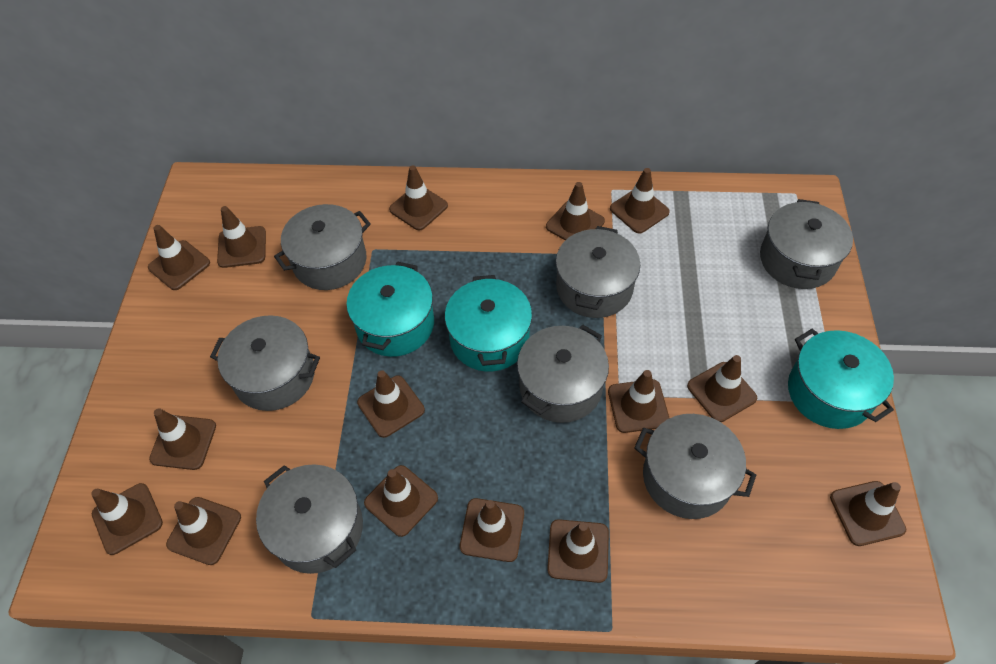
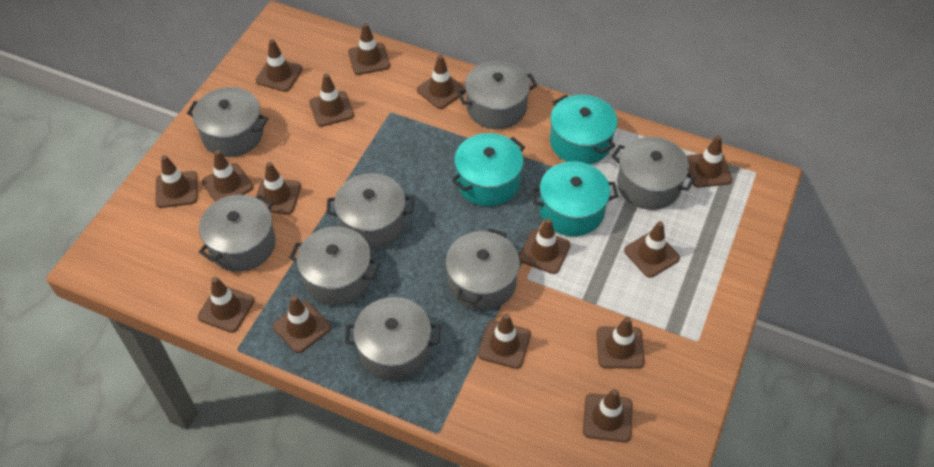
grey pot: [210,315,320,411] [256,464,363,574] [274,204,371,290] [517,325,609,423] [556,226,640,318] [634,414,756,519] [760,199,853,289] = 7 -> [187,87,268,157] [199,195,276,272] [289,226,380,306] [326,173,414,249] [345,297,440,381] [445,228,520,311] [457,61,537,129] [611,137,696,210] = 8

